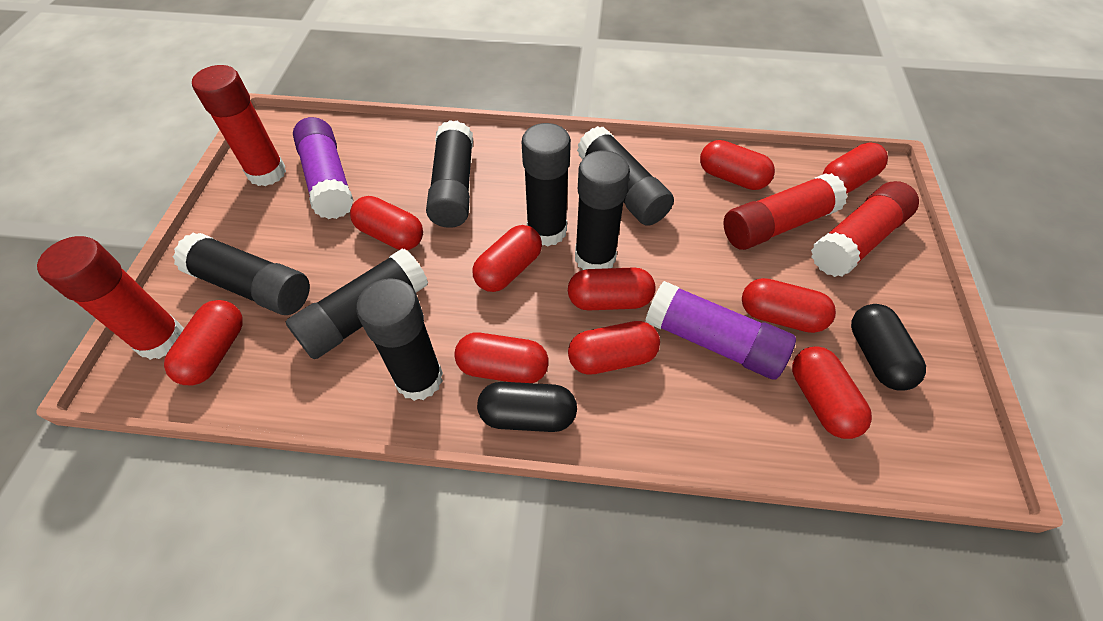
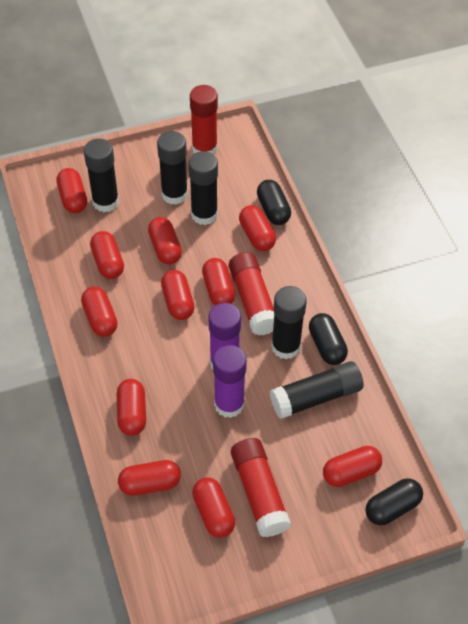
black capsule: [477,382,577,432] [851,304,926,390] = 2 -> [257,180,291,225] [309,313,348,365] [365,479,423,525] = 3
black glue stick: [173,233,310,315] [286,249,428,359] [356,278,443,401] [426,120,473,228] [522,123,571,246] [575,150,630,270] [577,126,674,226] = 7 -> [84,139,119,212] [157,131,188,205] [189,151,218,225] [270,361,363,419] [271,286,307,359] = 5
red capsule: [164,300,243,385] [350,196,423,250] [454,333,549,383] [473,225,542,292] [568,267,655,311] [568,321,660,375] [700,140,775,190] [742,278,836,333] [792,346,872,439] [822,142,888,193] = 10 -> [56,168,87,213] [81,287,118,337] [90,231,124,279] [117,379,146,436] [118,460,181,496] [148,217,182,264] [161,270,195,320] [192,477,235,538] [202,258,236,305] [239,205,276,251] [323,446,382,487] = 11
red glue stick: [37,236,184,360] [192,65,286,186] [723,173,848,250] [811,181,919,277] = 4 -> [190,85,218,155] [229,252,274,336] [231,438,291,537] = 3

